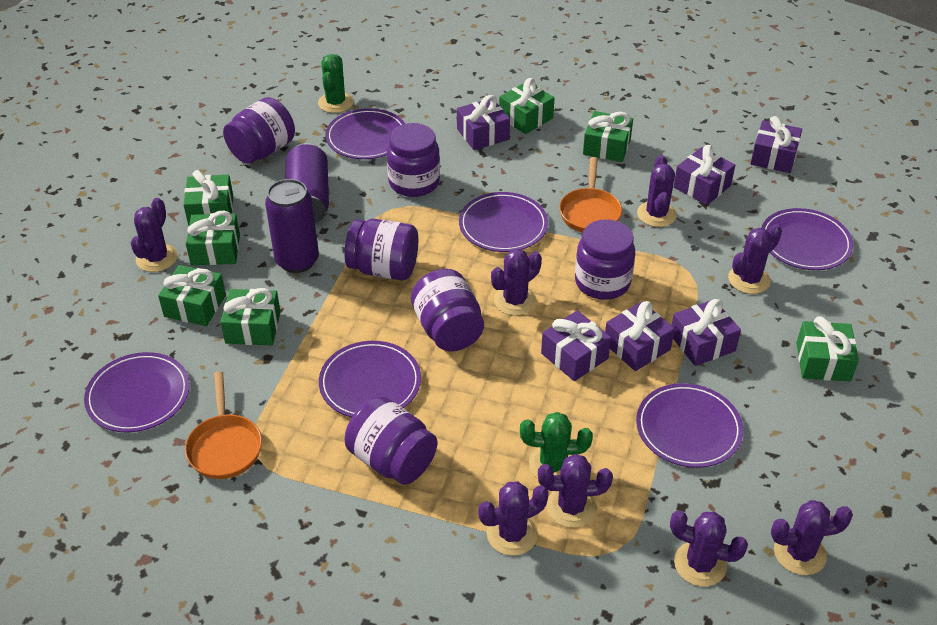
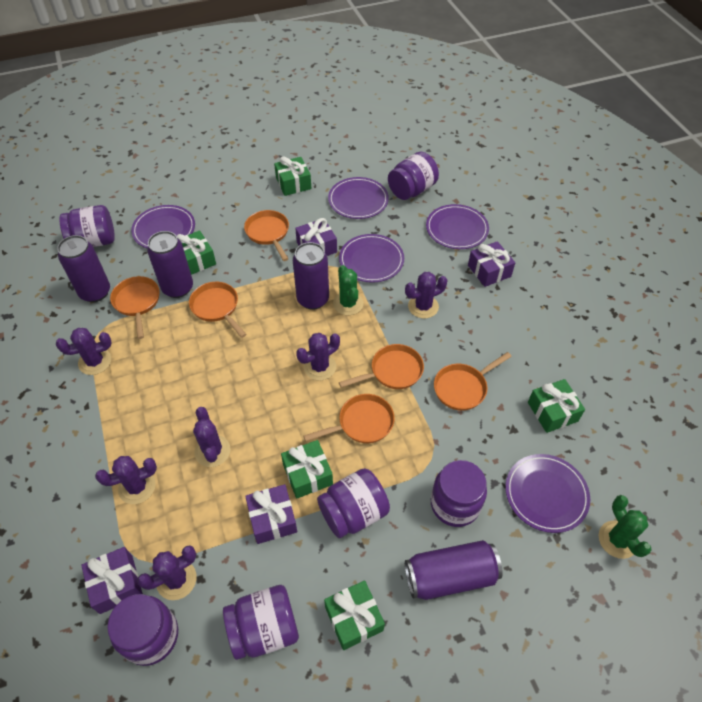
green gift: [158,265,226,326] [183,170,233,226] [186,211,240,265] [220,288,281,345] [499,78,555,134] [583,111,633,162] [796,316,859,381] = 7 -> [177,230,216,275] [274,156,311,196] [281,440,333,499] [324,580,385,650] [528,379,585,433] = 5
orange pan: [185,372,262,479] [559,157,622,233] = 2 -> [110,276,160,339] [189,282,247,338] [244,210,289,261] [303,394,395,443] [339,344,424,389] [434,352,512,411] = 6
purple cactus: [131,198,178,272] [478,481,549,556] [491,249,542,316] [538,454,613,528] [637,155,677,227] [670,511,748,587] [728,224,782,294] [771,500,853,575] = 8 -> [56,328,112,375] [95,456,157,504] [137,545,197,600] [193,407,230,467] [296,333,340,380] [405,272,447,318] = 6
purple can: [265,179,319,273] [286,143,329,224] = 2 -> [57,235,110,302] [147,231,193,298] [293,242,329,310] [405,540,503,600] = 4
purple gift: [457,95,510,150] [541,310,611,381] [605,301,675,371] [671,299,741,366] [674,145,735,205] [750,116,802,173] = 6 -> [81,547,143,614] [245,484,297,544] [295,218,337,256] [468,241,515,287] = 4
purple plate: [84,352,190,432] [319,341,421,417] [325,108,405,159] [459,192,548,252] [636,383,743,468] [761,208,853,270] = 6 -> [131,205,195,249] [328,177,389,219] [339,234,404,283] [426,204,489,249] [505,454,590,533] = 5

